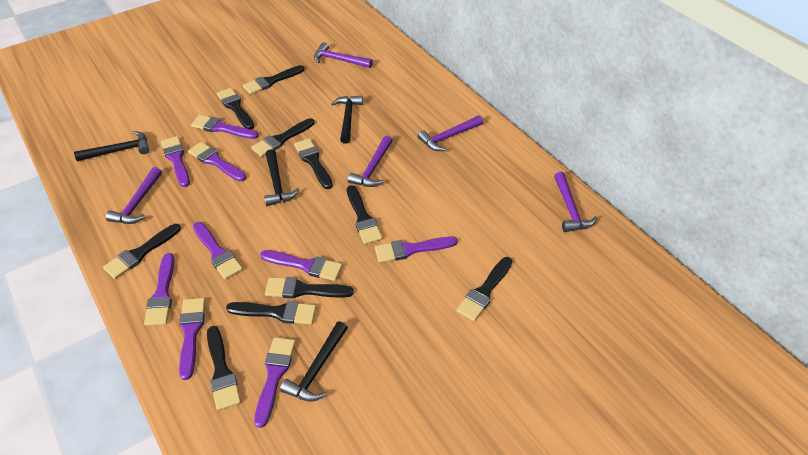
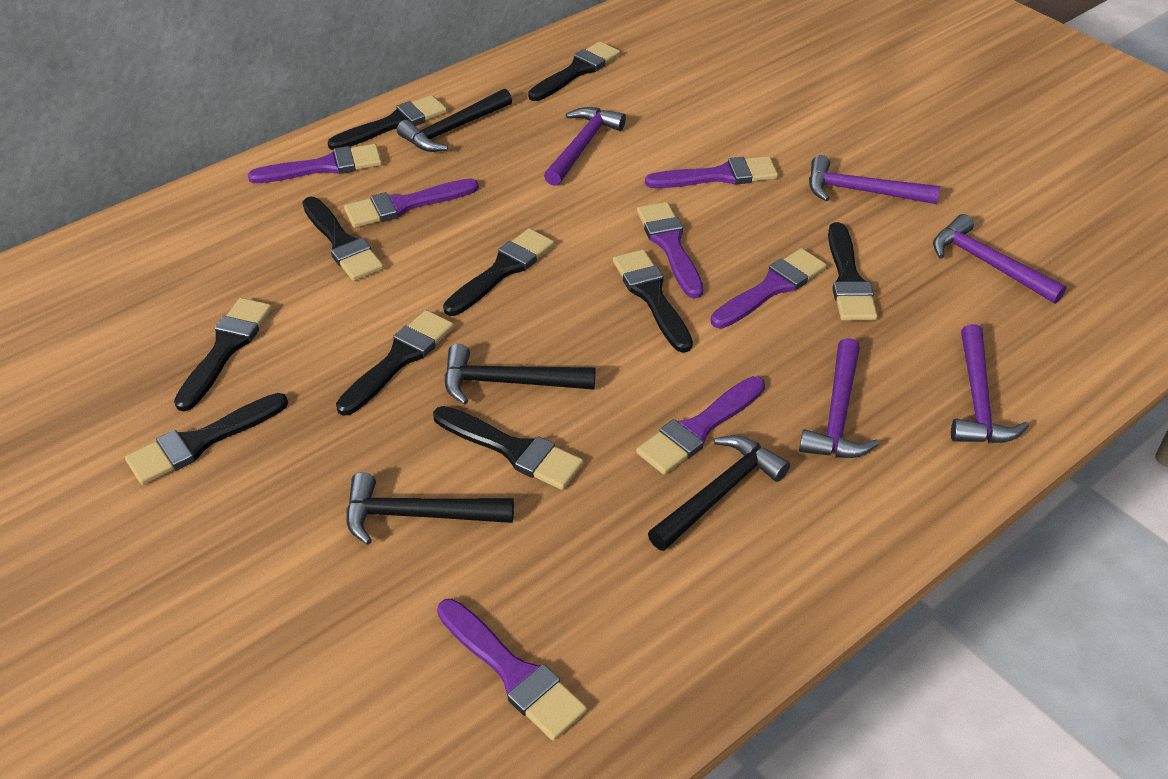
purple brush: [144,253,174,326] [161,136,190,187] [179,298,205,380] [188,142,246,182] [191,115,258,139] [193,222,243,279] [254,337,296,428] [260,250,343,281] [375,237,457,263] = 9 -> [248,144,382,183] [344,178,479,228] [437,599,587,741] [636,376,765,475] [637,202,703,298] [645,156,778,188] [711,248,827,328] = 7

